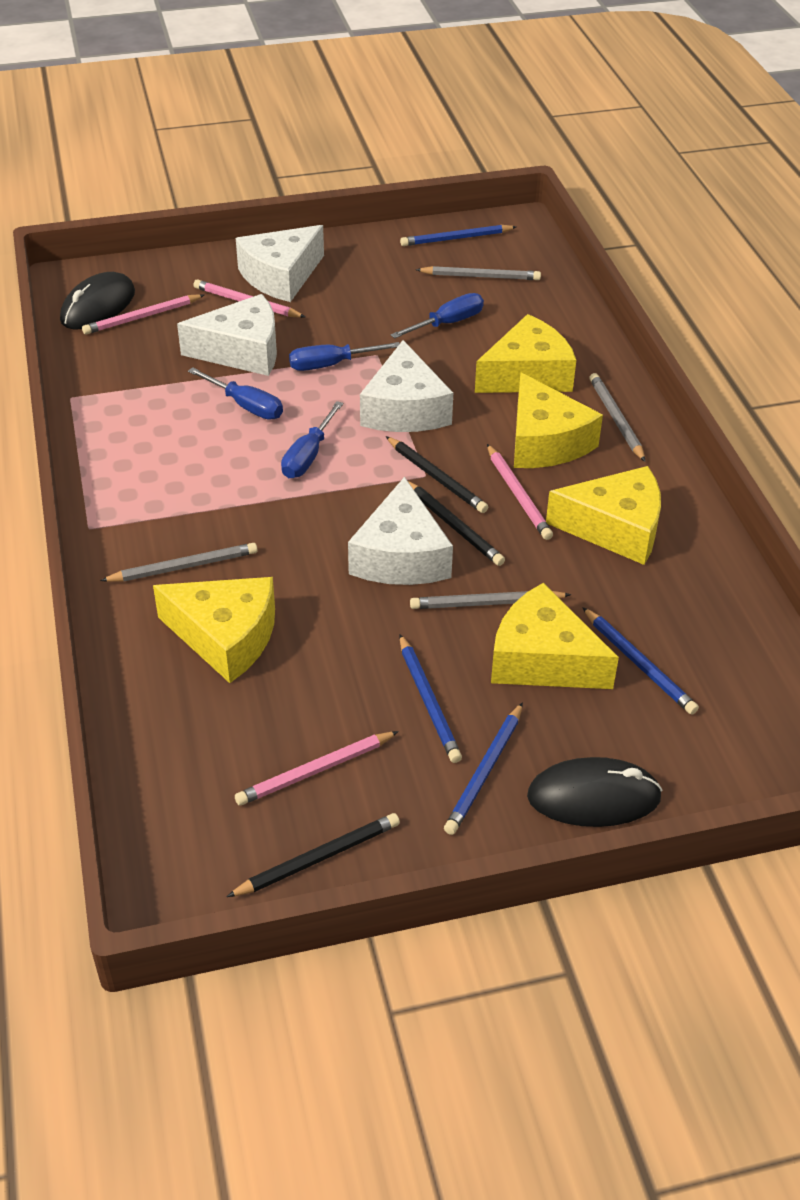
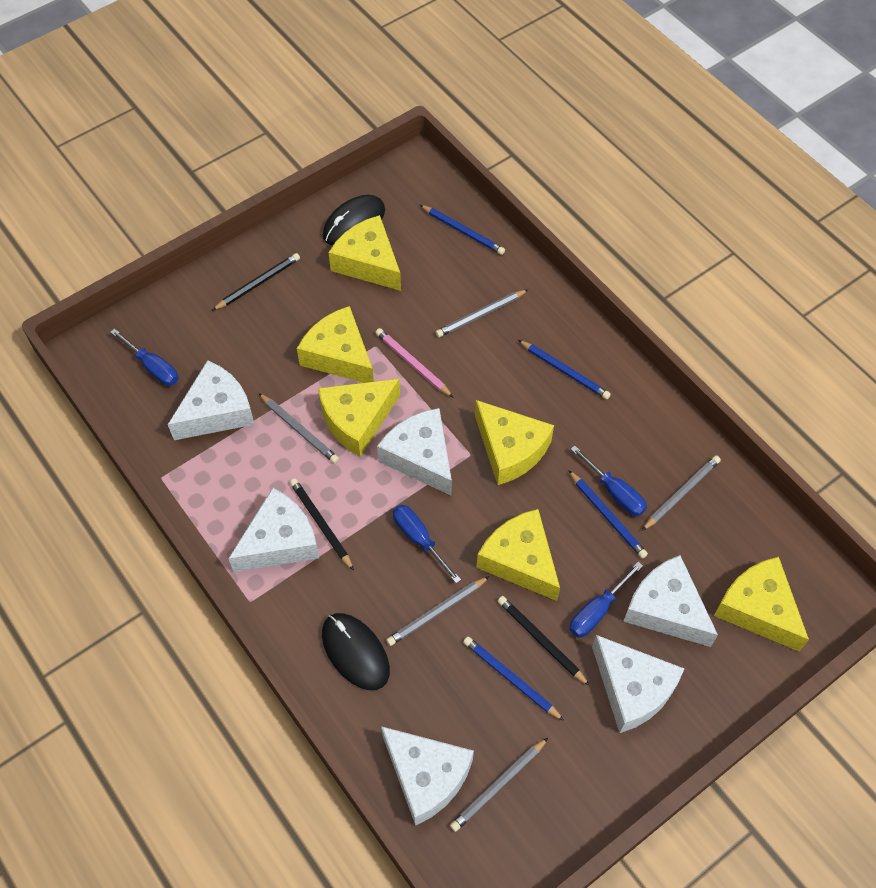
grey pencil: [100,543,258,582] [410,591,571,609] [416,266,541,280] [589,373,645,462] = 4 -> [258,393,339,464] [386,576,490,646] [436,289,528,337] [450,738,548,832] [642,455,721,531] = 5
pink pencil: [82,294,204,335] [193,279,305,318] [235,731,399,806] [487,444,553,540] = 4 -> [375,328,454,398] = 1
white cheese: [177,294,277,376] [236,225,324,302] [348,477,453,585] [360,340,453,432] = 4 -> [168,360,255,440] [228,488,319,572] [377,408,452,496] [381,726,474,826] [592,635,685,733] [623,555,718,647] = 6
yellow cheese: [153,577,275,683] [475,314,576,393] [491,583,619,689] [514,372,603,468] [546,466,661,565] = 5 -> [297,306,374,383] [318,379,400,457] [328,215,401,291] [475,400,554,485] [477,509,560,601] [714,557,809,652] = 6

